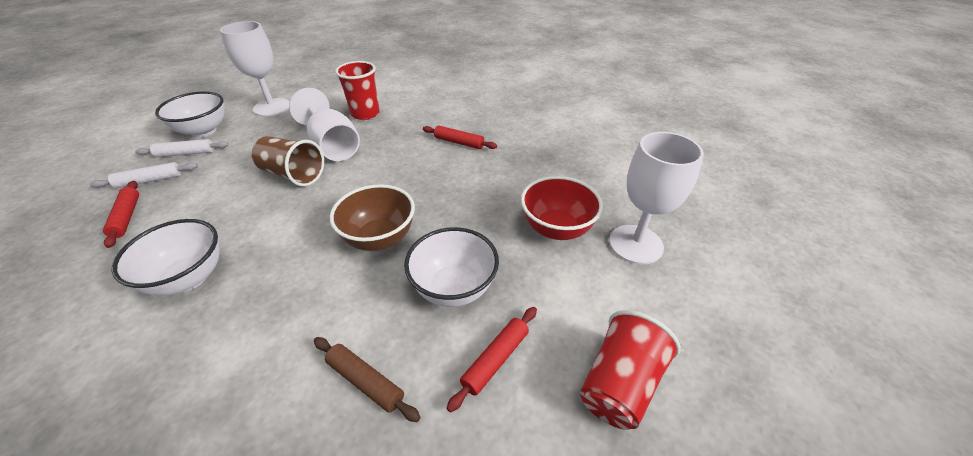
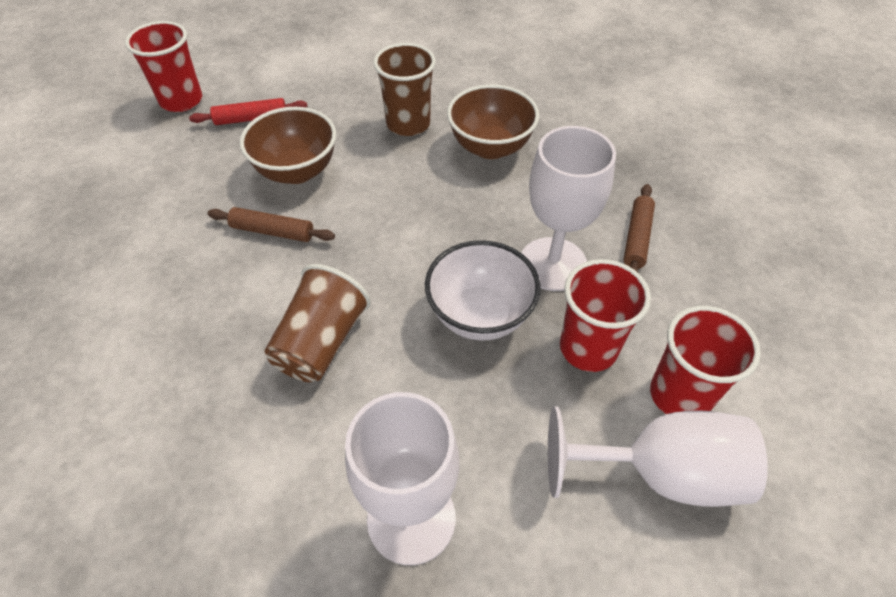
brown bowl: [330,184,415,251] = 1 -> [240,107,336,184] [447,84,539,159] = 2
brown cup: [252,136,324,186] = 1 -> [265,264,371,382] [373,43,436,136] = 2
brown rolling pin: [314,337,421,422] = 1 -> [207,207,335,242] [623,184,655,272] = 2
red bowl: [521,176,603,240] = 1 -> none = 0
red cup: [335,61,380,120] [580,310,681,430] = 2 -> [125,21,202,112] [560,259,651,372] [650,306,761,414] = 3
red rolling pin: [103,181,139,248] [423,126,497,149] [446,307,537,413] = 3 -> [189,98,307,125] = 1
white bowl: [112,219,220,296] [155,91,225,137] [404,227,499,307] = 3 -> [425,240,541,341] = 1
white rolling pin: [90,162,198,188] [135,139,229,157] = 2 -> none = 0

